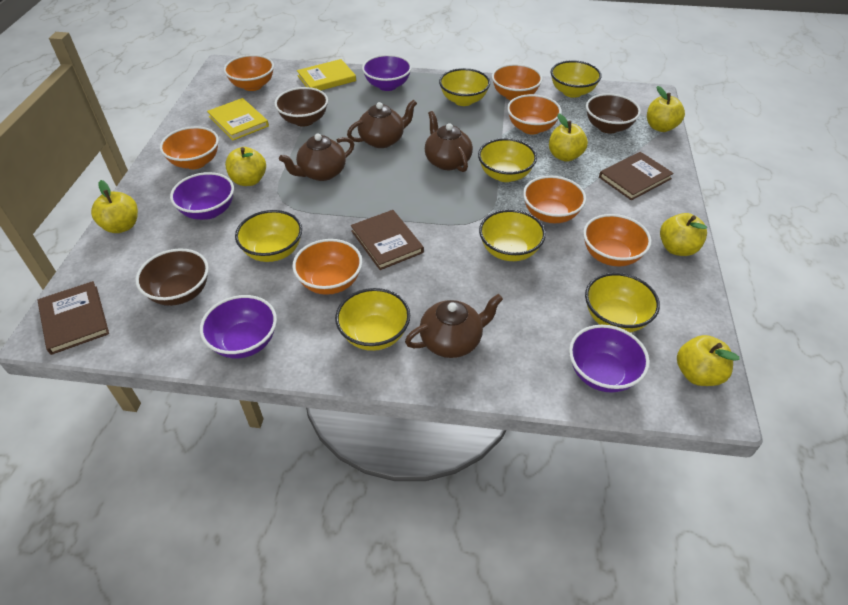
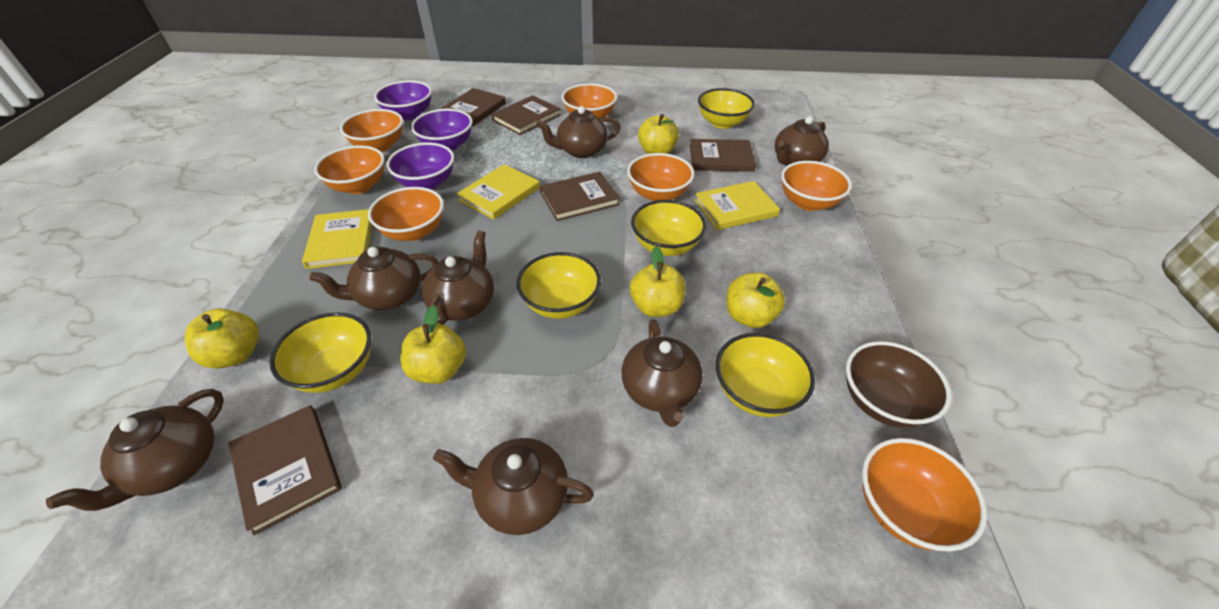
brown book: [37,281,109,355] [351,210,424,270] [599,152,674,200] = 3 -> [228,405,342,536] [441,88,506,126] [491,95,561,135] [540,172,620,221] [689,139,756,172] = 5
brown bowl: [136,249,209,306] [274,87,328,127] [586,93,641,134] = 3 -> [846,341,951,427] = 1
brown teapot: [279,134,354,181] [347,99,417,148] [405,294,503,358] [425,111,473,172] = 4 -> [46,389,224,511] [309,247,438,310] [422,231,494,325] [433,438,594,535] [537,106,621,158] [622,319,703,427] [775,116,829,166] = 7
purple bowl: [170,172,234,220] [200,295,277,358] [362,54,412,91] [569,325,650,393] = 4 -> [374,80,432,120] [386,142,454,190] [411,109,473,151] = 3
yellow apple: [91,180,138,233] [225,147,266,186] [549,113,588,162] [647,86,685,132] [660,213,707,256] [677,335,740,386] = 6 -> [185,308,259,368] [400,305,466,384] [630,246,686,317] [638,114,679,154] [726,273,785,328] = 5
yellow book: [207,98,269,141] [297,59,356,90] = 2 -> [302,209,372,269] [457,164,540,220] [694,181,780,230] = 3
yellow bowl: [235,210,302,262] [335,288,410,351] [439,68,490,106] [478,138,537,182] [479,209,546,261] [551,60,602,98] [585,273,660,332] = 7 -> [269,312,371,393] [517,252,601,319] [631,200,706,256] [698,88,755,129] [716,333,815,417] = 5

